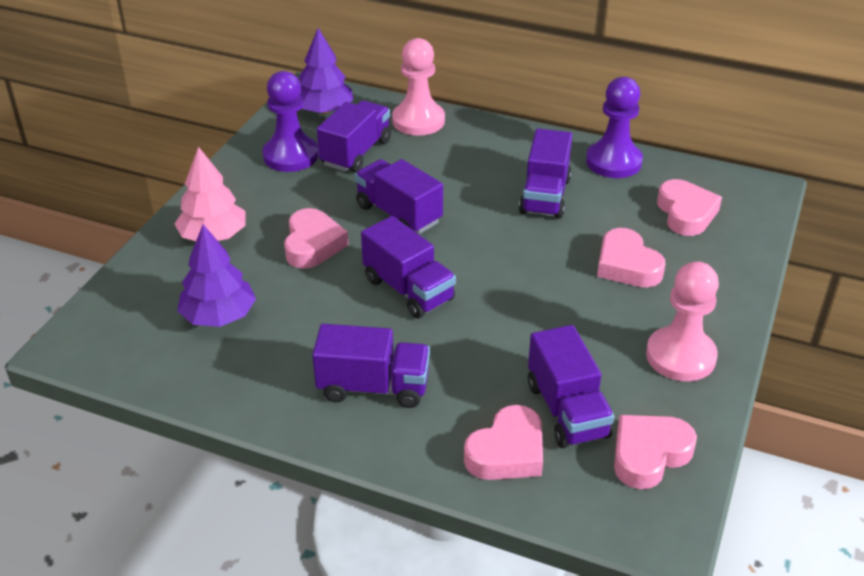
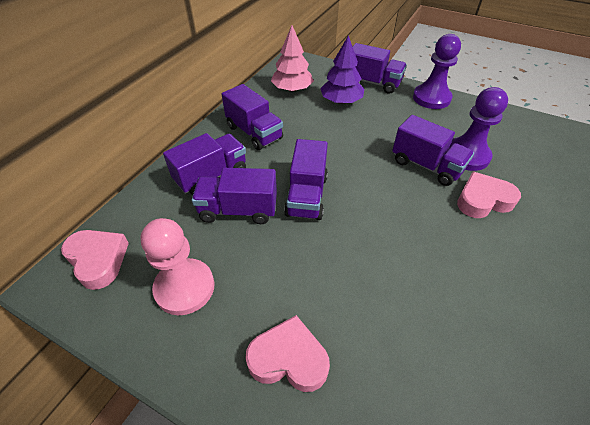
pink heart: [284,208,349,269] [464,405,543,480] [597,228,665,287] [614,415,697,489] [657,179,722,236] = 5 -> [61,230,129,290] [245,315,330,392] [457,172,521,218] = 3
pink pawn: [392,38,445,136] [646,261,719,381] = 2 -> [140,218,214,315] = 1
purple tree: [177,225,256,327] [299,28,353,114] = 2 -> [320,35,364,104] = 1

